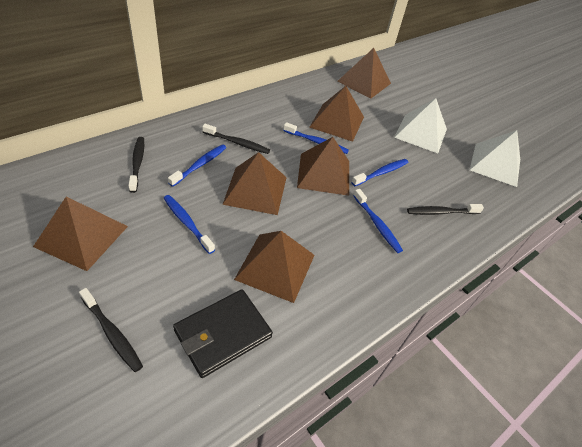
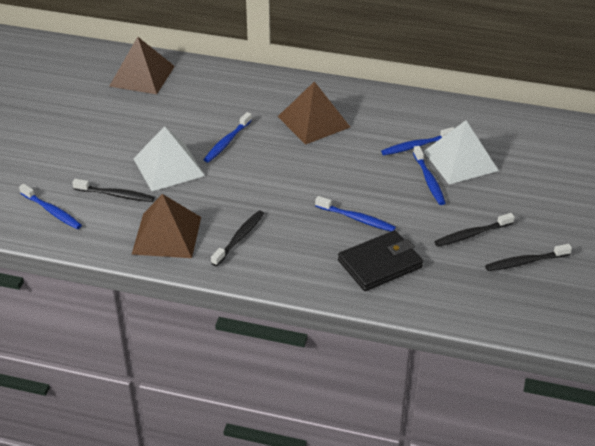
brown pyramid: [33,197,128,271] [222,152,287,215] [234,231,314,303] [297,137,349,196] [309,86,364,142] [337,48,391,99] = 6 -> [109,37,175,94] [131,194,201,258] [278,81,350,145] = 3

